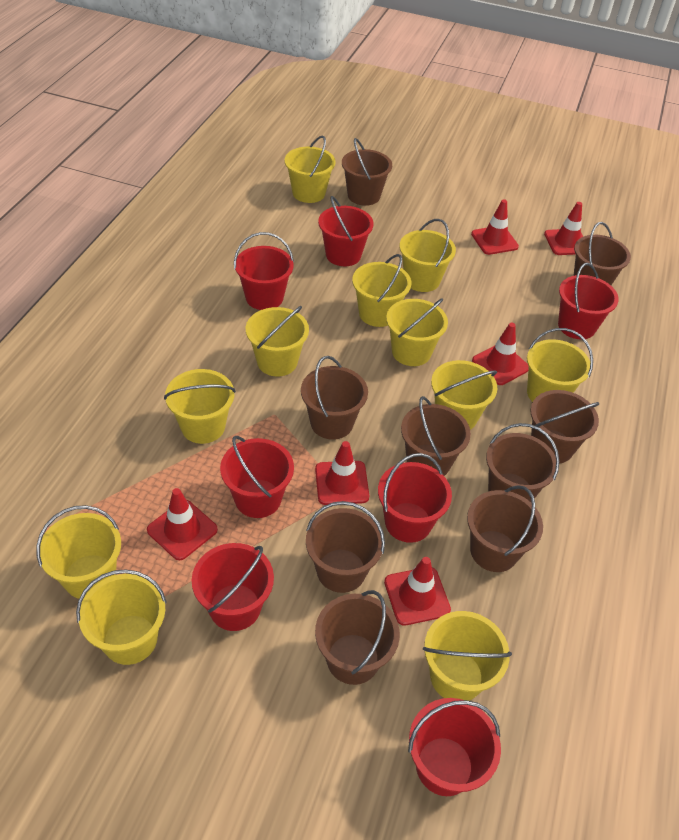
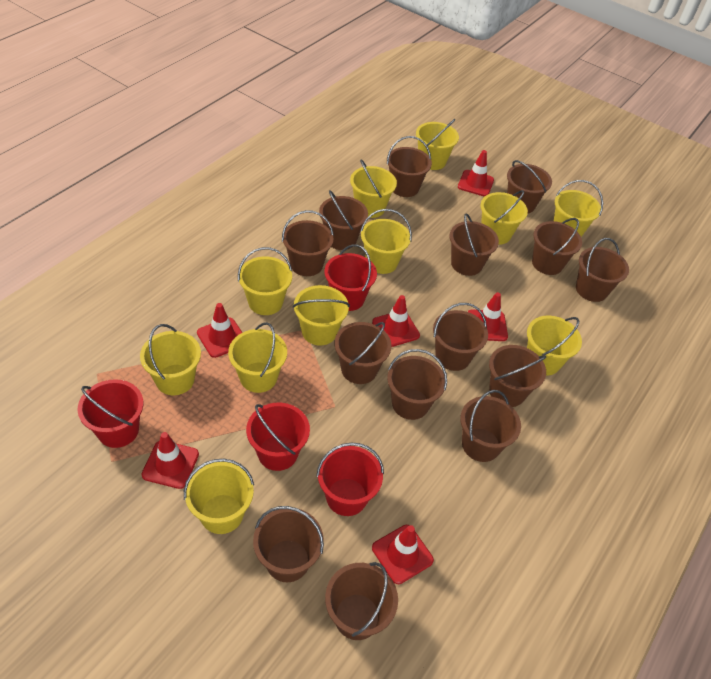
brown bucket: [301,356,368,440] [306,501,385,593] [315,590,400,685] [342,138,392,206] [401,396,471,476] [467,485,543,572] [486,423,559,502] [530,390,599,464] [573,222,631,285] = 9 -> [253,506,324,582] [282,210,334,276] [319,190,368,250] [325,562,398,640] [335,322,392,384] [387,136,432,197] [387,349,447,420] [433,303,488,371] [450,213,499,276] [460,390,521,462] [489,345,546,407] [507,160,552,214] [532,218,582,275] [576,238,629,302] = 14
red bucket: [192,543,274,631] [220,436,294,518] [234,232,294,310] [318,196,374,266] [378,453,452,543] [408,698,501,796] [558,263,619,340] = 7 -> [78,379,143,448] [246,403,310,471] [316,442,384,516] [324,244,377,311] = 4

